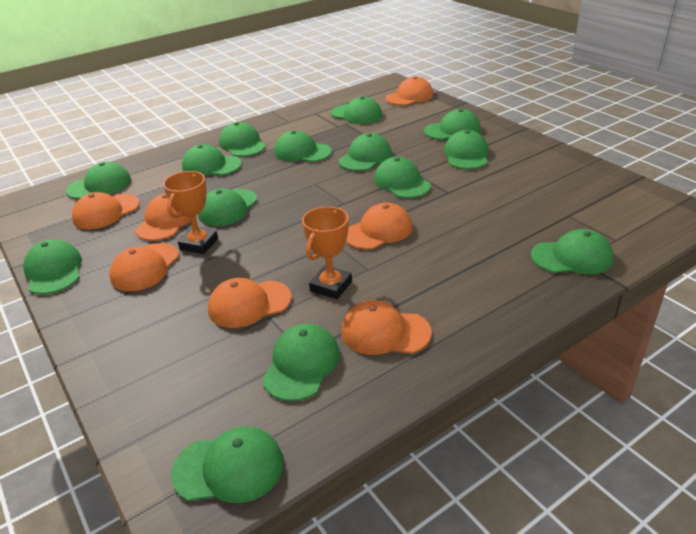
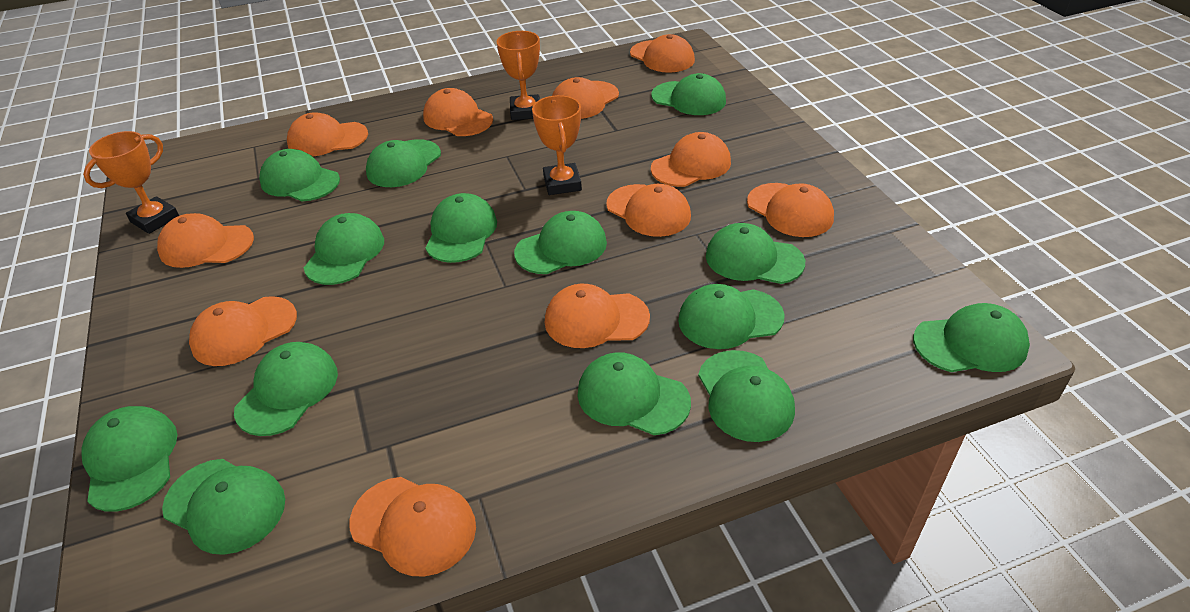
orange cap: [72,192,140,229] [110,243,179,291] [135,193,190,241] [208,278,292,328] [341,300,432,355] [346,203,413,250] [386,76,433,106] = 7 -> [157,213,254,268] [189,296,297,366] [287,112,368,157] [350,477,476,577] [423,88,493,136] [545,284,650,348] [552,77,619,119] [606,184,691,237] [630,34,695,73] [651,132,731,187] [747,183,834,237] = 11
orange trophy: [163,171,218,254] [302,206,352,299] = 2 -> [83,131,179,234] [497,31,540,120] [532,95,582,195] = 3

